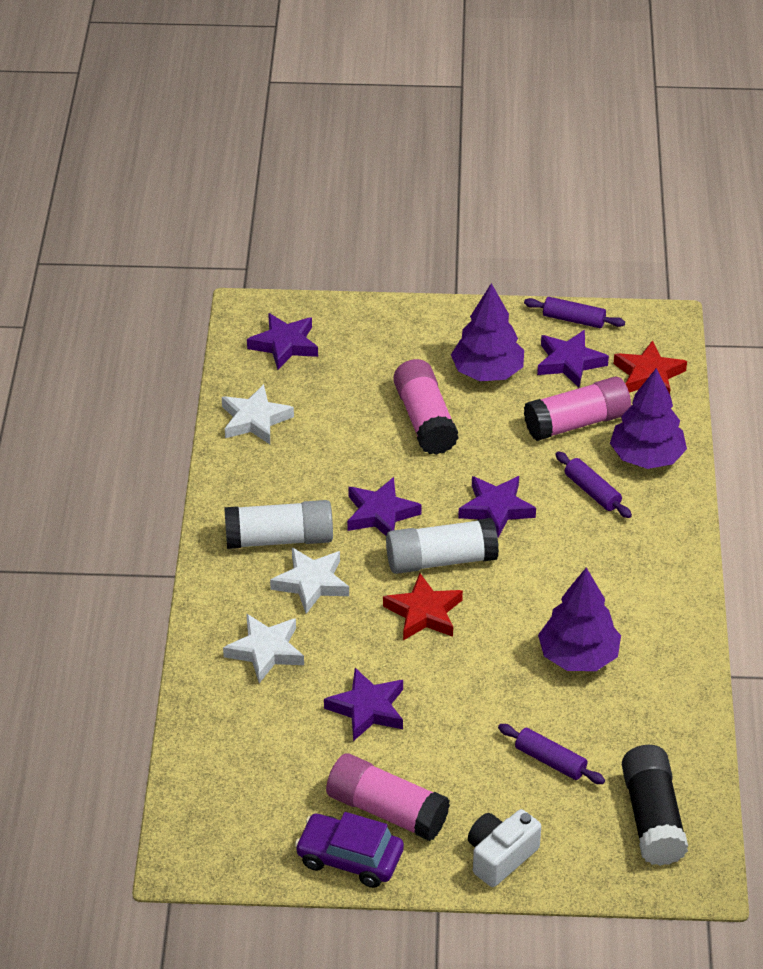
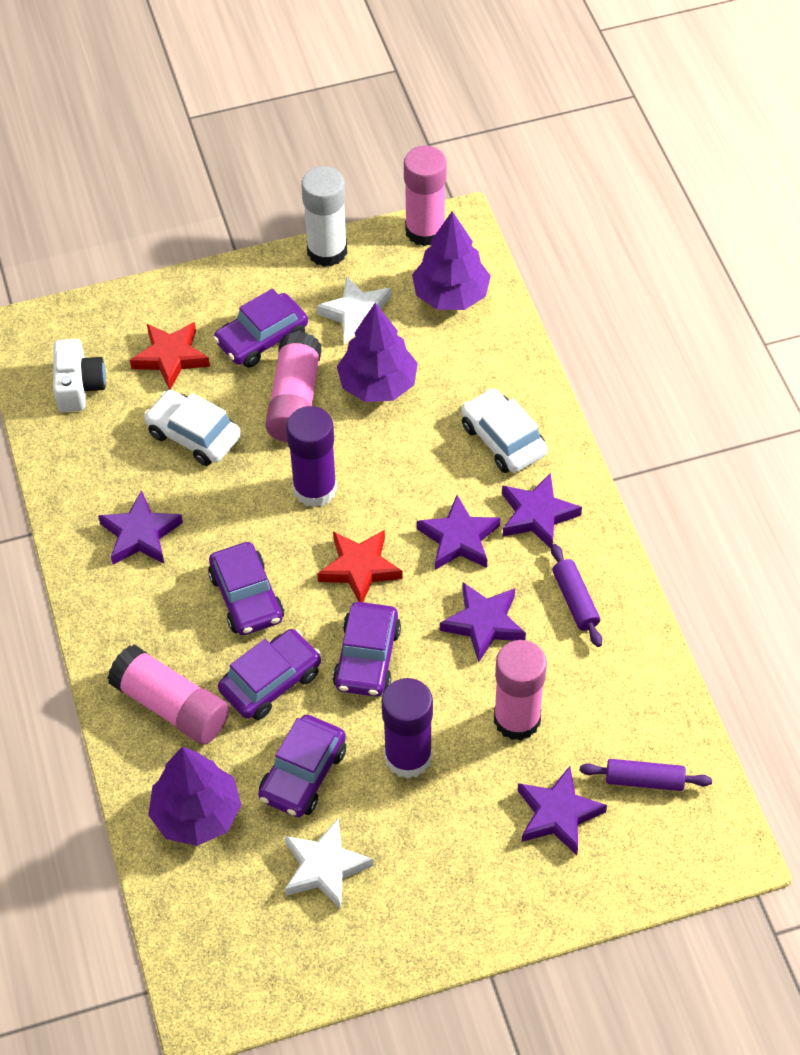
black glue stick: [622,745,688,866] = 1 -> none = 0
pink glue stick: [326,753,450,841] [393,359,459,455] [524,376,631,441] = 3 -> [108,644,230,744] [265,331,322,442] [404,146,447,246] [494,640,547,740] = 4
purple car: [295,812,404,888] = 1 -> [208,542,284,635] [213,289,308,368] [218,629,321,720] [258,715,346,817] [333,602,401,697] = 5
purple glue stick: none = 0 -> [286,406,337,507] [381,678,433,779] = 2
purple rolling pin: [498,724,605,784] [524,297,625,328] [555,451,632,518] = 3 -> [551,544,602,647] [580,759,712,791] = 2
white car: none = 0 -> [144,390,241,466] [461,388,548,473] = 2
white glue stick: [224,500,333,549] [386,518,499,574] = 2 -> [301,166,347,267] = 1
white star: [222,384,294,444] [223,613,304,683] [270,548,349,614] = 3 -> [285,819,373,910] [317,276,391,345] = 2

